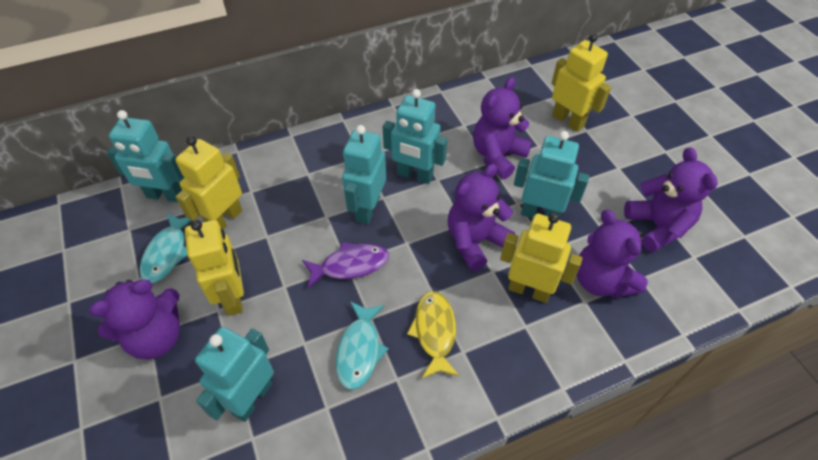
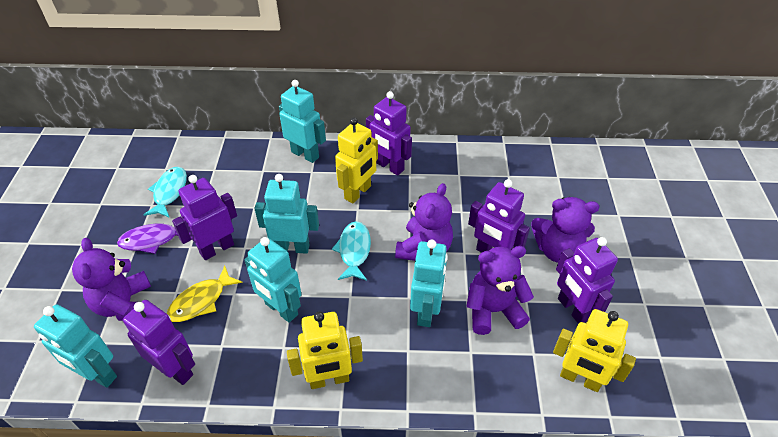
purple robot: none = 0 -> [123,300,195,385] [172,175,237,260] [366,91,412,176] [468,179,530,253] [556,237,618,324] = 5
purple teddy bear: [89,279,180,359] [447,164,515,271] [473,77,532,179] [577,210,648,298] [624,147,718,252] = 5 -> [72,238,151,321] [395,183,453,261] [466,246,534,335] [531,197,600,263] = 4
yellow robot: [175,136,242,229] [185,220,244,316] [500,212,583,303] [551,33,611,132] = 4 -> [287,311,363,389] [335,117,378,203] [553,309,636,392] = 3

